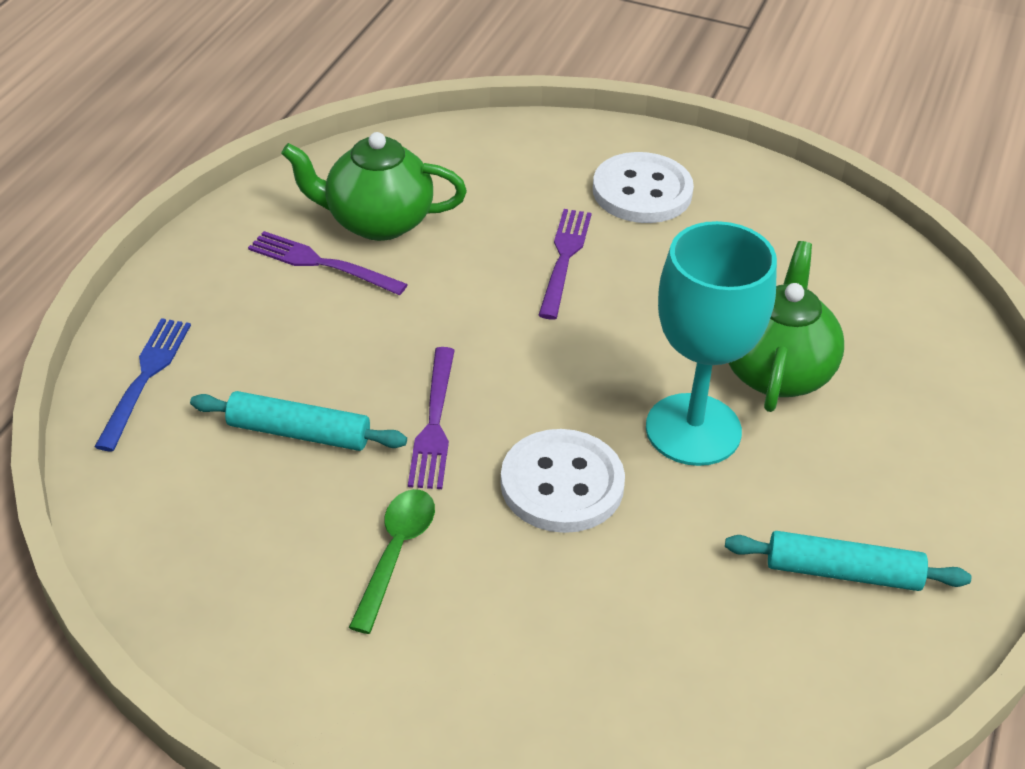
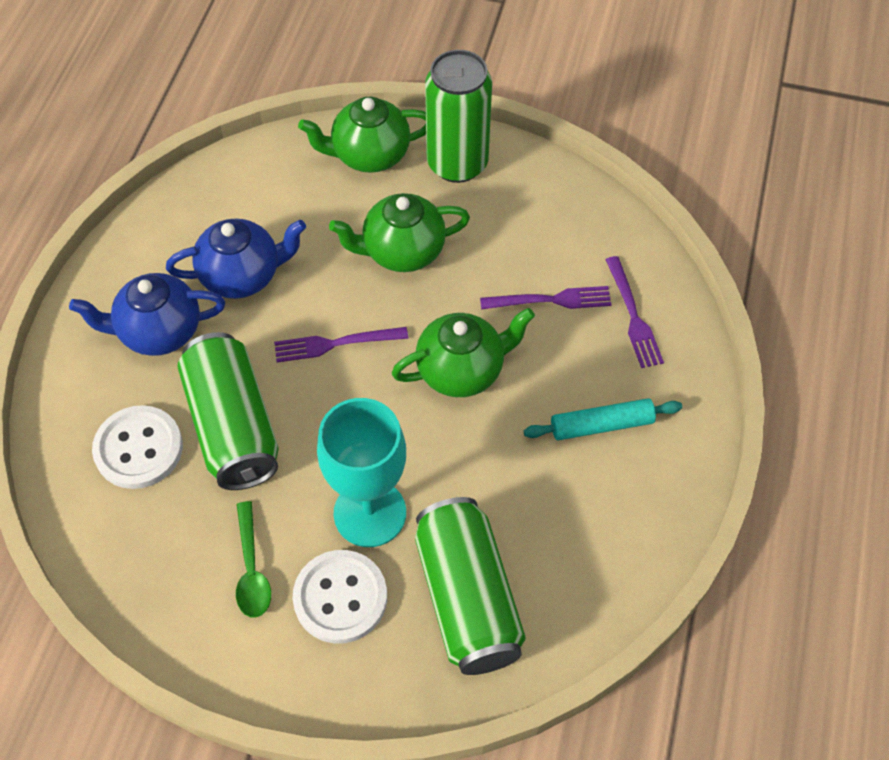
blue fork: [94,318,191,451] = 1 -> none = 0
blue teapot: none = 0 -> [69,273,225,356] [166,219,306,299] = 2
green can: none = 0 -> [178,332,279,490] [415,497,526,675] [425,50,492,183] = 3
green teapot: [281,132,467,241] [728,241,844,412] = 2 -> [298,97,426,173] [329,193,470,272] [392,308,535,397] = 3
turquoise rolling pin: [190,391,407,451] [725,531,971,591] = 2 -> [524,398,682,440] = 1

